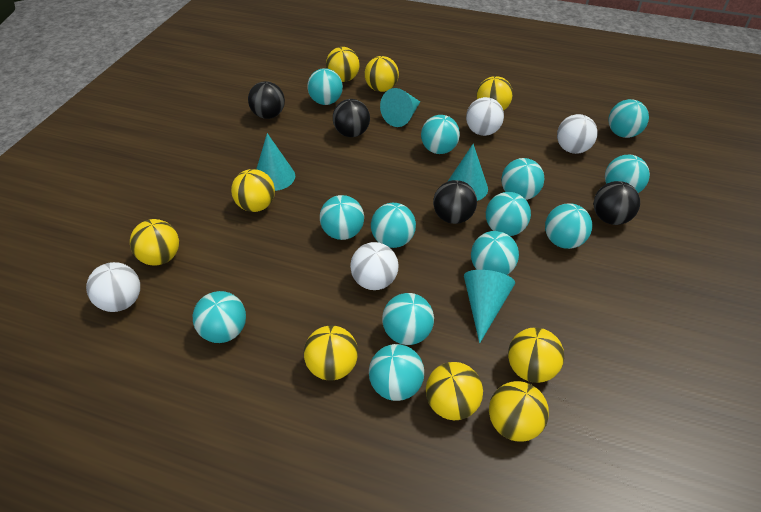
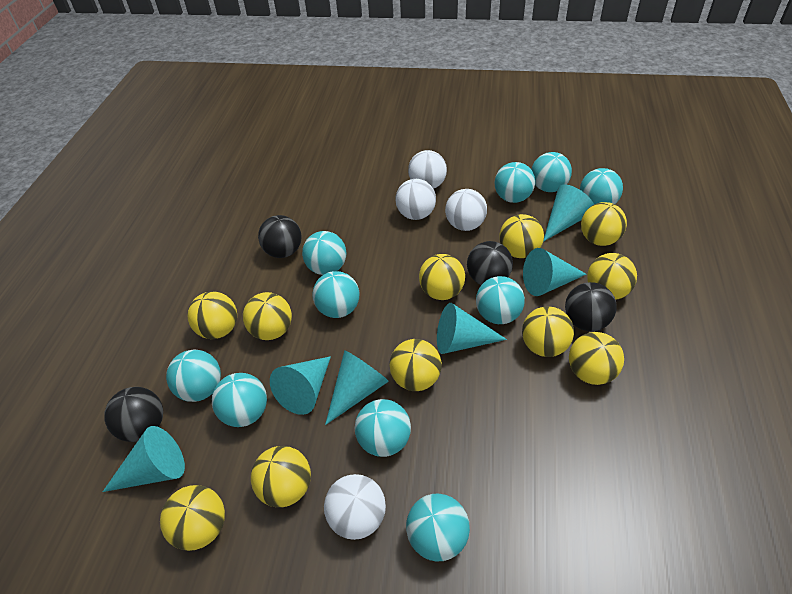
turquoise ball: [193,291,246,343] [307,68,343,105] [320,195,364,240] [369,344,424,401] [371,203,416,248] [382,293,434,345] [421,115,460,154] [471,231,519,275] [486,192,531,236] [501,158,544,200] [545,203,592,249] [605,155,650,193] [608,99,649,138] = 13 -> [166,350,221,402] [212,373,267,427] [302,231,346,275] [312,271,359,318] [355,399,411,457] [406,494,470,562] [476,276,525,324] [495,162,535,203] [532,152,572,192] [580,168,623,204] = 10
turquoise cone: [257,133,295,191] [380,88,420,127] [447,144,488,201] [464,270,515,343] = 4 -> [103,426,185,492] [270,356,331,415] [325,350,389,425] [437,303,507,354] [523,248,587,296] [543,184,594,242] = 6
yellow ball: [130,219,179,265] [231,169,275,212] [304,326,358,381] [326,47,360,82] [365,56,399,92] [426,362,483,420] [477,76,513,111] [489,381,549,442] [508,327,564,383] = 9 -> [160,485,225,551] [187,292,237,339] [243,292,292,340] [251,446,311,508] [390,339,442,391] [419,254,465,300] [499,214,544,258] [522,306,574,357] [569,332,624,385] [581,202,627,246] [587,253,637,300] = 11

